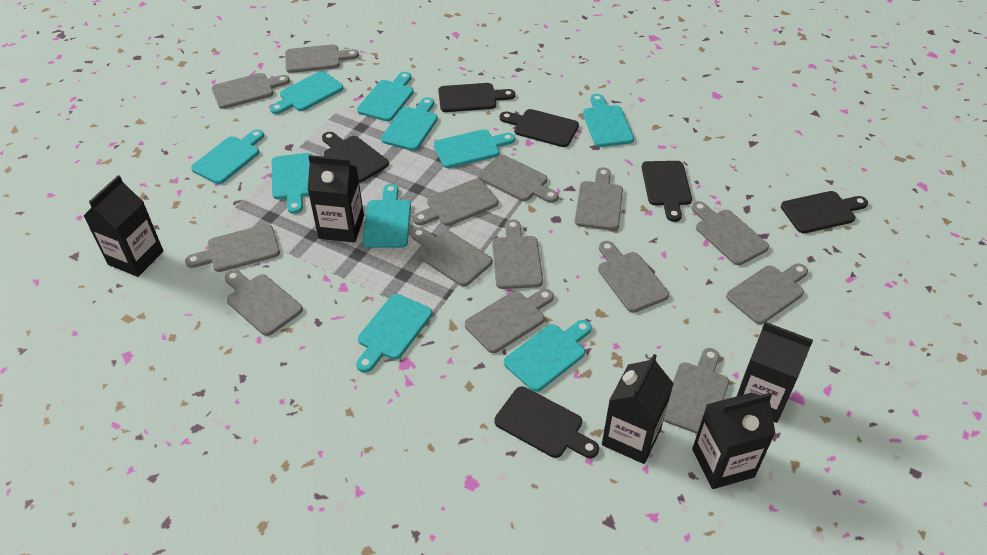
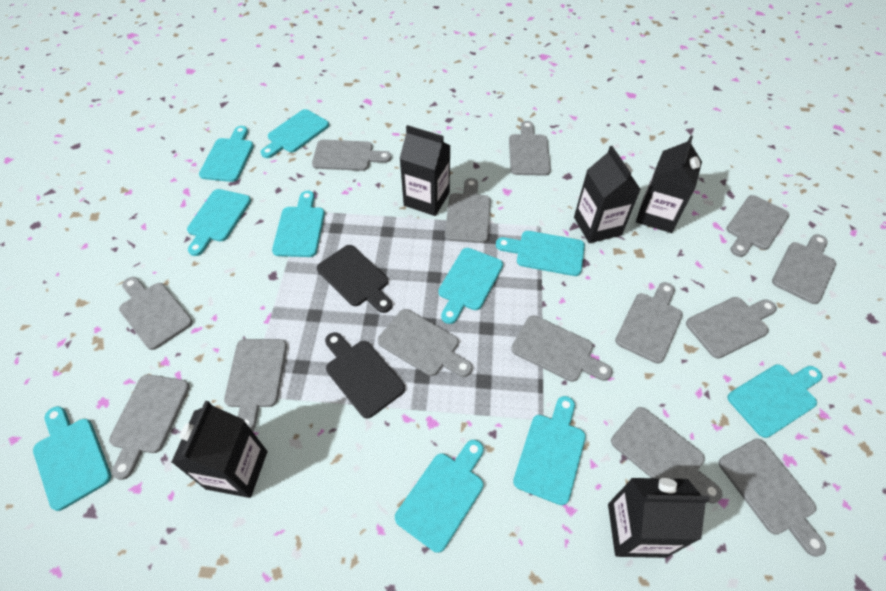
black cutting board: [322,132,389,183] [438,83,515,112] [494,386,599,458] [500,109,579,147] [642,161,692,222] [781,191,868,233] = 6 -> [317,245,392,313] [325,332,405,418] = 2

